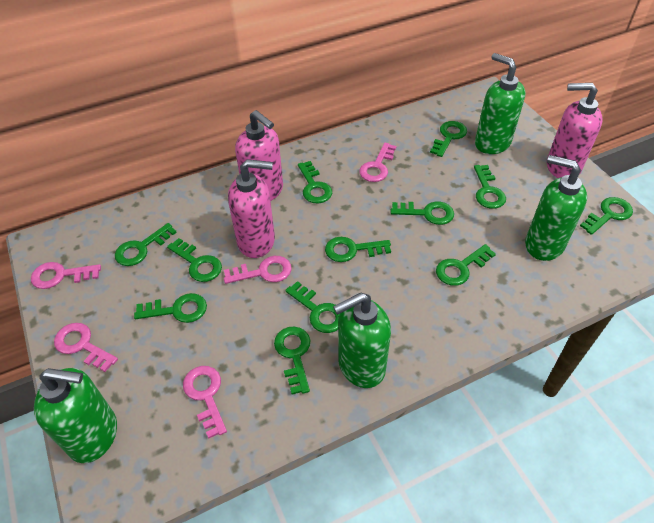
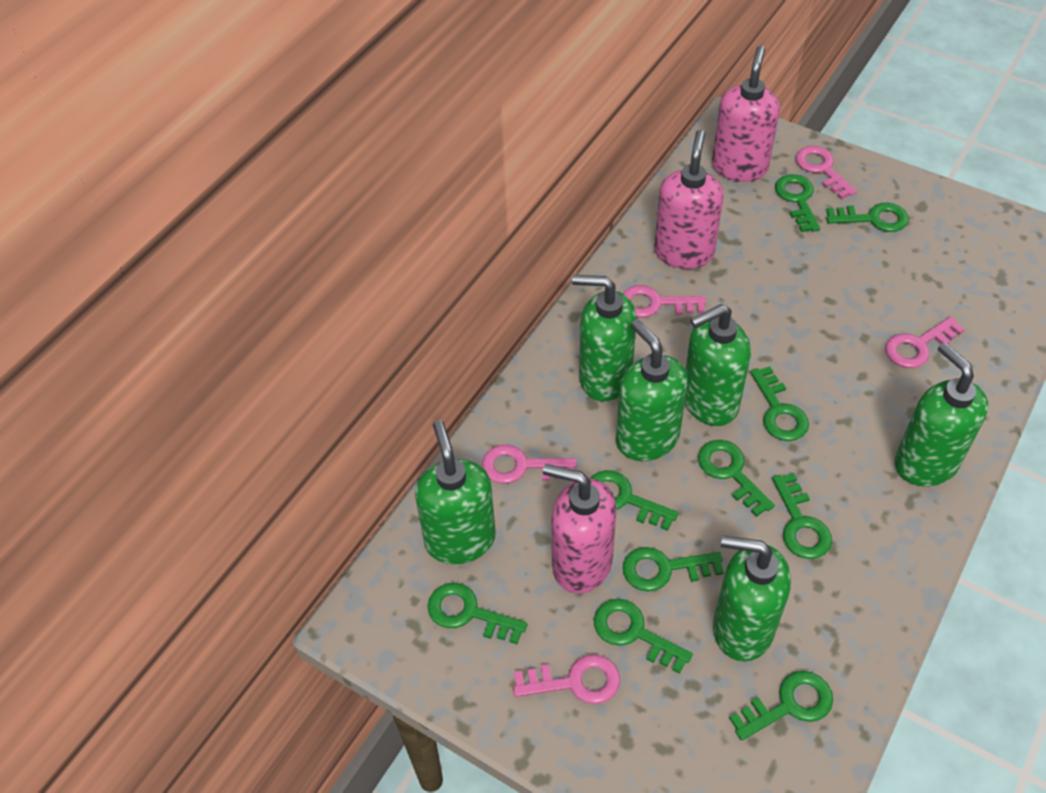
green key: [115,223,177,266] [134,293,207,323] [167,238,222,282] [274,327,310,394] [285,281,339,333] [298,161,332,204] [325,237,391,262] [391,201,454,225] [430,121,467,157] [436,244,496,286] [474,165,506,209] [580,197,633,235] = 12 -> [427,583,527,644] [591,470,679,531] [594,599,693,674] [623,547,724,591] [698,440,775,517] [729,671,833,741] [750,366,809,441] [772,473,832,559] [775,174,820,232] [826,203,909,232] = 10
green soap dispenser: [34,368,117,463] [333,293,391,388] [475,53,525,154] [525,155,587,261] = 4 -> [415,420,496,564] [572,275,637,402] [616,319,688,461] [685,304,751,426] [713,535,791,661] [895,342,988,486] = 6

